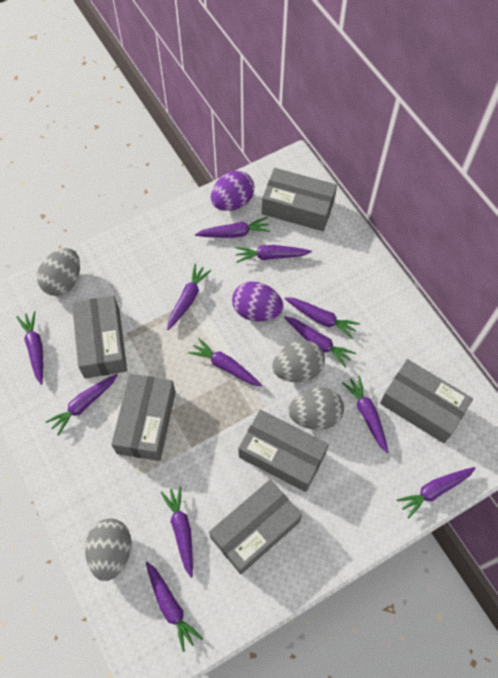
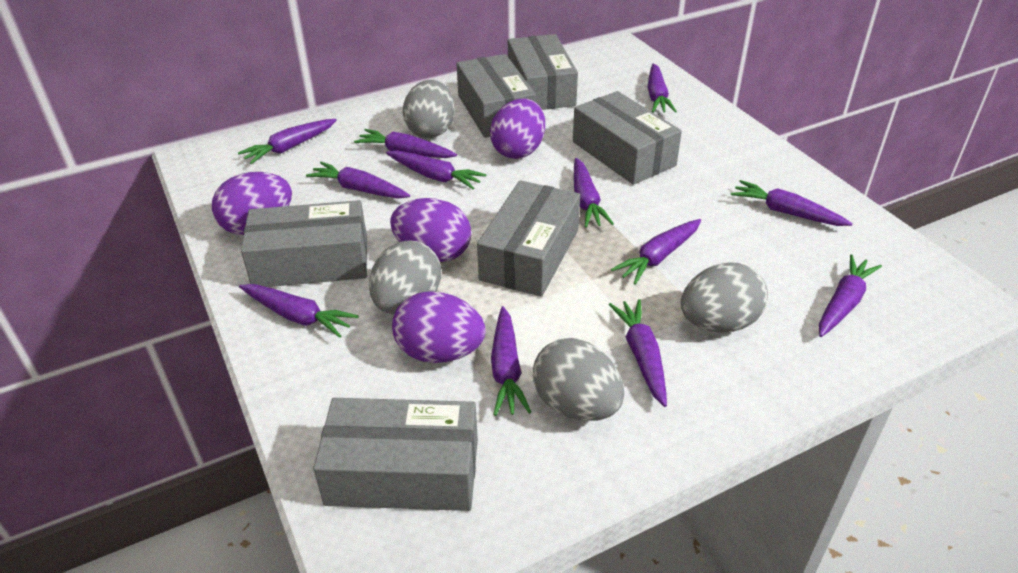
purple egg: [211,171,254,211] [232,282,284,322] = 2 -> [212,172,292,235] [390,198,471,262] [392,291,486,363] [490,99,545,159] = 4

